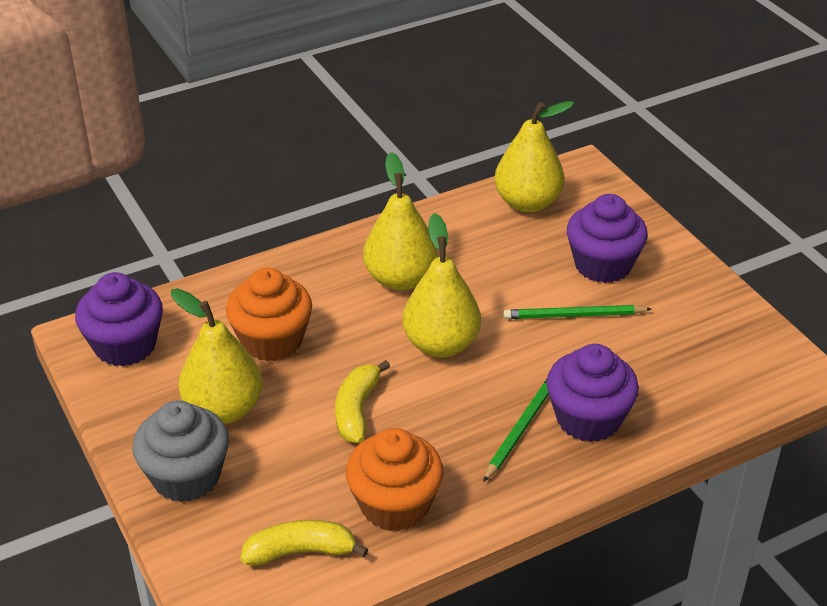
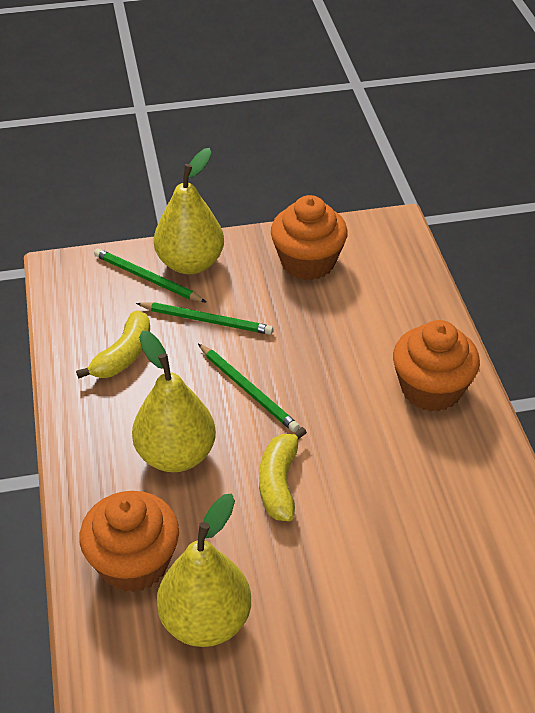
green pencil: [483,379,549,482] [503,305,652,319] = 2 -> [94,248,206,302] [136,302,273,335] [198,344,300,432] = 3
grey cupcake: [132,400,229,502] = 1 -> none = 0
orange cupcake: [226,268,312,361] [346,428,443,531] = 2 -> [79,491,179,592] [271,195,348,280] [393,320,480,411] = 3
purple cupcake: [75,272,163,367] [547,344,639,442] [567,194,648,283] = 3 -> none = 0
yellow pear: [171,288,263,424] [363,152,438,290] [402,213,481,357] [494,101,574,213] = 4 -> [132,331,216,472] [154,148,224,274] [157,494,251,647] = 3

